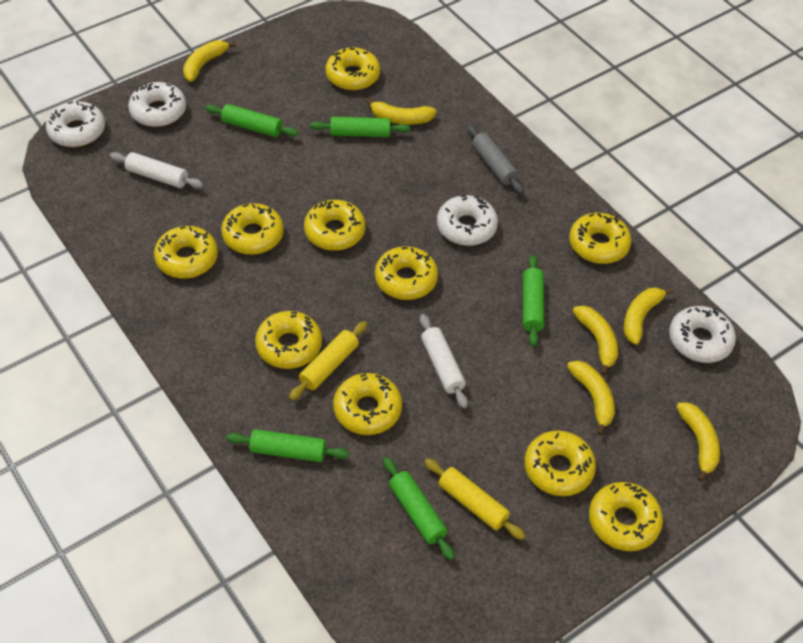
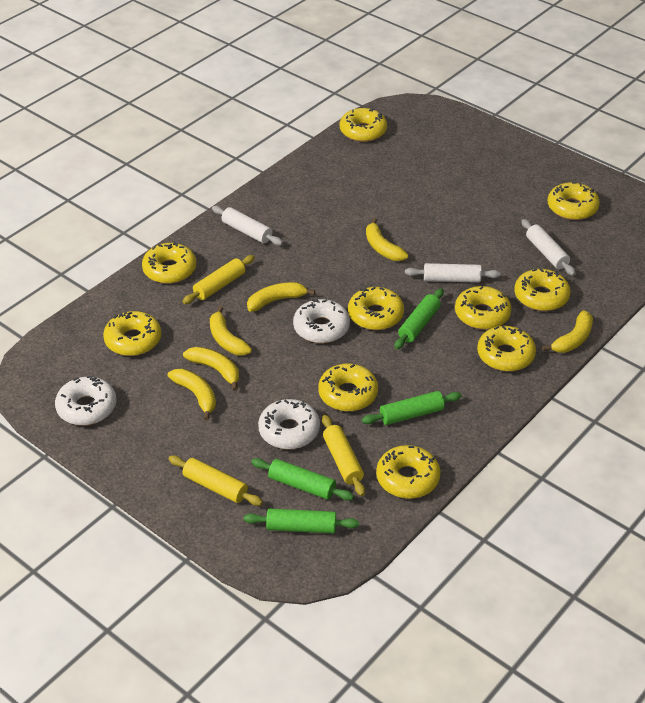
green rolling pin: [206,104,298,137] [226,429,349,462] [310,117,410,137] [383,457,455,560] [523,255,544,347] = 5 -> [244,509,359,533] [251,458,354,501] [362,391,462,425] [394,288,444,349] = 4
grey rolling pin: [467,125,524,194] = 1 -> none = 0
white donut: [46,101,105,147] [128,82,186,127] [437,195,498,246] [669,306,736,363] = 4 -> [55,376,116,425] [258,399,320,449] [293,299,350,343] = 3
white rolling pin: [110,152,203,188] [420,314,468,408] = 2 -> [212,206,283,245] [405,263,501,283] [521,219,576,276] = 3
yellow rolling pin: [289,321,367,400] [424,458,525,540] = 2 -> [169,455,263,506] [182,255,255,304] [322,415,365,496] = 3

